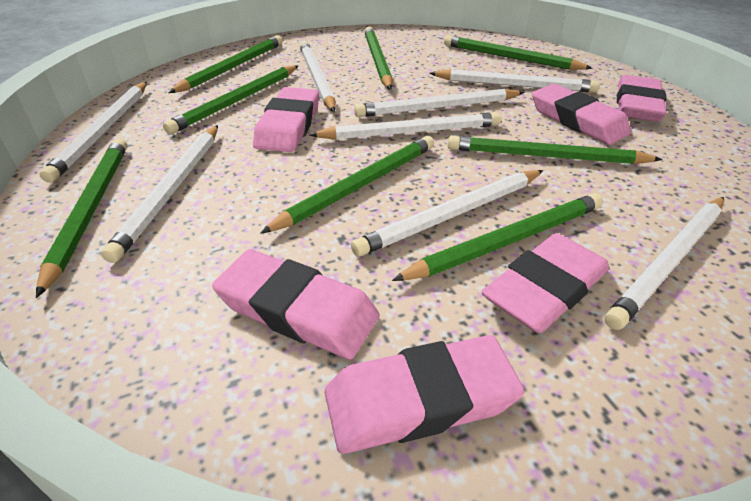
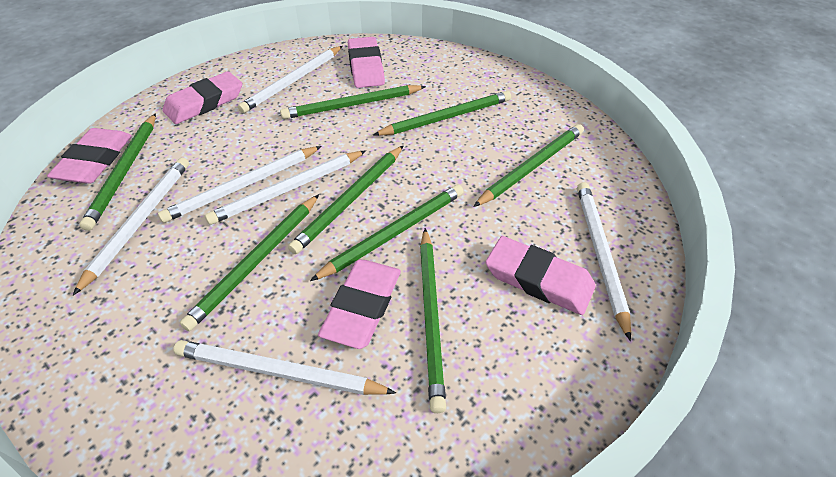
pink eraser: [212,249,380,359] [253,87,319,152] [325,335,525,454] [482,233,609,333] [532,84,631,144] [617,75,667,122] = 6 -> [47,128,132,184] [162,71,242,124] [318,260,401,349] [348,37,385,88] [486,236,596,315] = 5
white pencil: [40,82,147,183] [101,125,218,263] [300,41,336,112] [309,112,501,140] [351,170,543,257] [354,89,525,117] [429,69,600,93] [604,197,724,330] = 8 -> [73,158,189,295] [158,146,322,223] [173,340,396,395] [205,151,366,225] [238,46,342,113] [577,182,631,341] = 6

